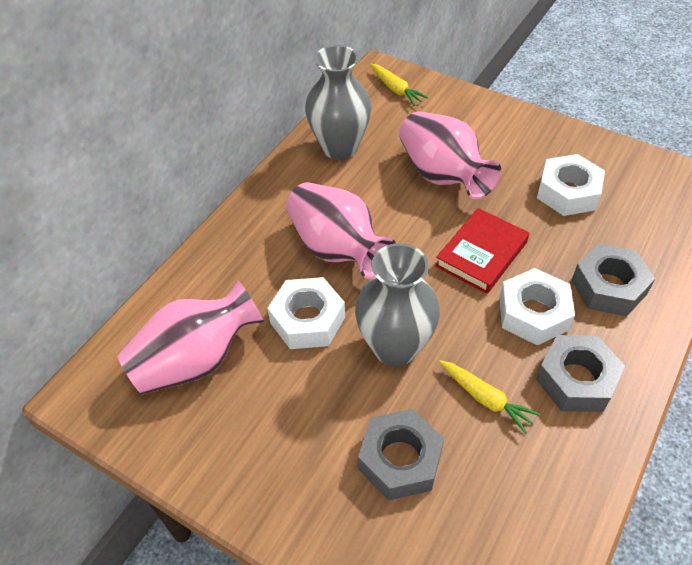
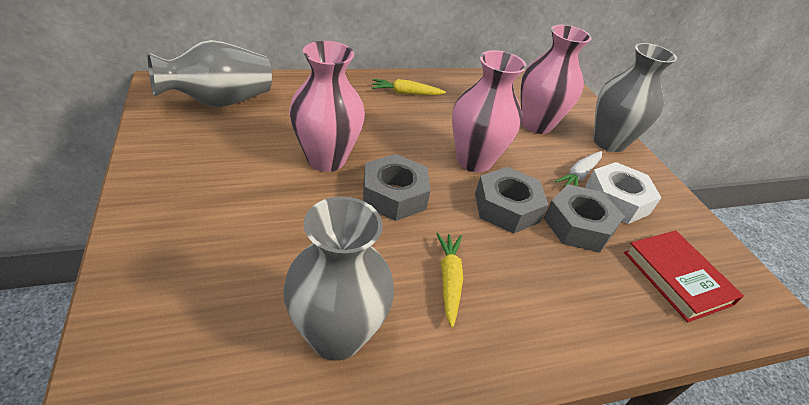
grey vase: [305,45,372,160] [355,243,440,366] = 2 -> [148,40,272,107] [283,196,394,361] [593,43,677,152] = 3
white carrot: none = 0 -> [555,151,602,187] = 1
white nut: [267,277,345,349] [499,268,575,345] [537,154,605,216] = 3 -> [585,162,662,224] = 1

